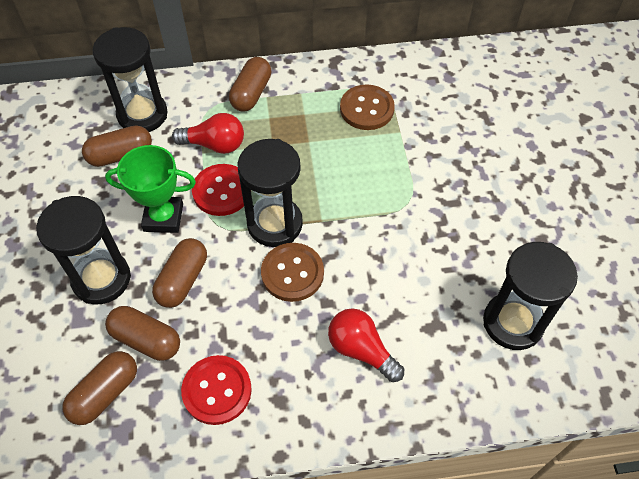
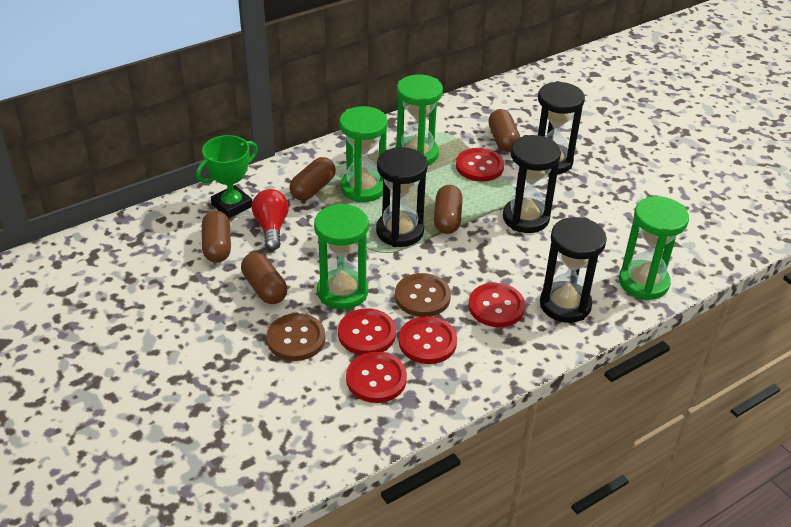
green hourglass: none = 0 -> [314,203,369,309] [339,106,388,202] [395,75,443,165] [619,196,689,300] = 4
red button: [181,355,252,425] [192,164,244,216] = 2 -> [338,308,396,355] [346,352,407,403] [399,316,457,364] [456,148,504,182] [468,283,525,327] = 5
red light bulb: [172,113,244,154] [328,309,404,382] = 2 -> [252,189,289,250] = 1

